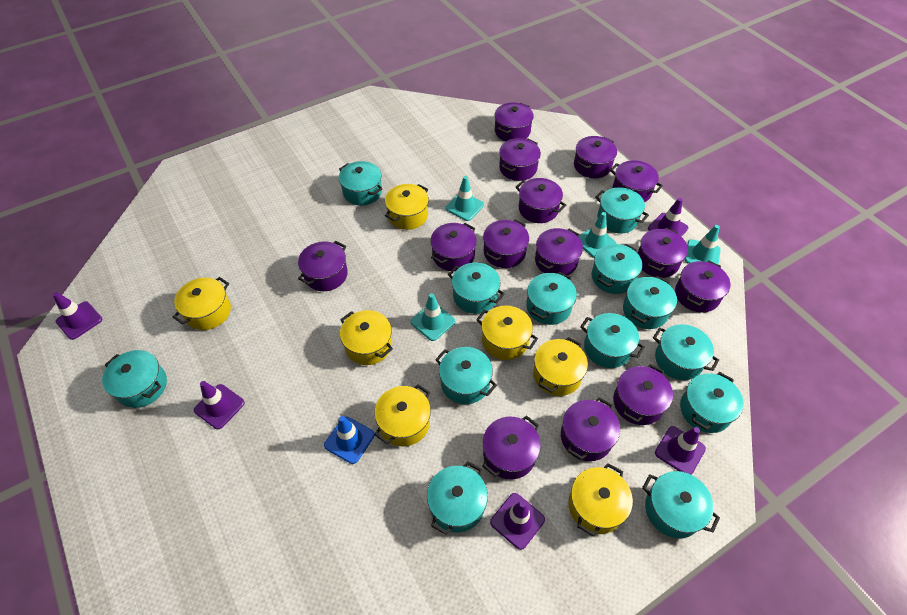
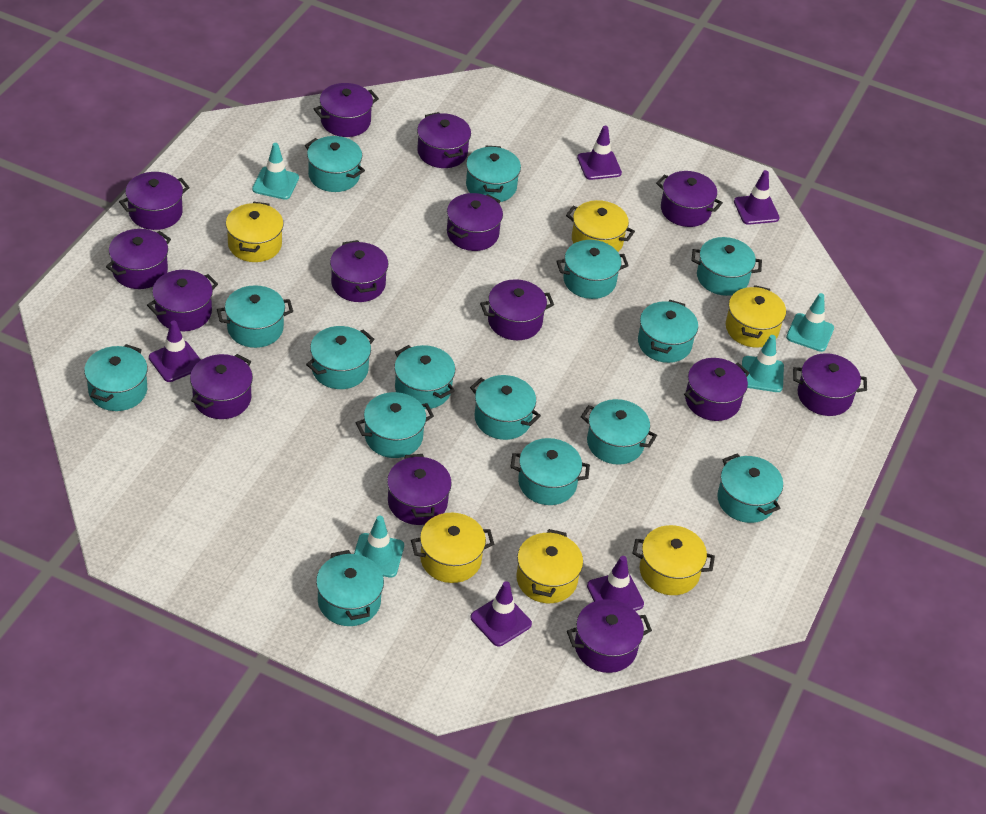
blue traffic cone: [324,416,375,464] = 1 -> none = 0
turquoise pot: [102,350,167,408] [339,161,383,206] [427,461,488,535] [435,347,497,404] [448,262,505,314] [526,272,577,325] [580,313,645,368] [592,244,642,294] [595,187,649,233] [623,276,677,329] [642,471,720,539] [653,324,719,380] [680,372,744,433] = 13 -> [84,344,148,411] [217,285,293,348] [305,136,365,192] [306,326,374,389] [316,550,384,626] [356,392,434,458] [394,345,455,409] [466,146,521,202] [470,375,541,440] [510,438,590,505] [556,240,629,299] [581,399,657,465] [638,300,698,363] [691,237,762,296] [717,454,783,523] = 15
yellow pot: [172,277,231,330] [340,310,393,365] [375,384,431,446] [385,184,429,230] [476,306,538,360] [533,337,588,396] [568,463,633,536] = 7 -> [226,202,284,262] [411,513,494,583] [516,529,583,603] [566,200,635,252] [632,525,715,595] [726,285,786,348] = 6

